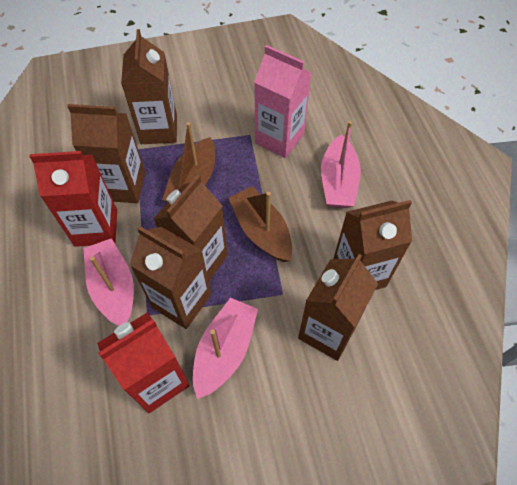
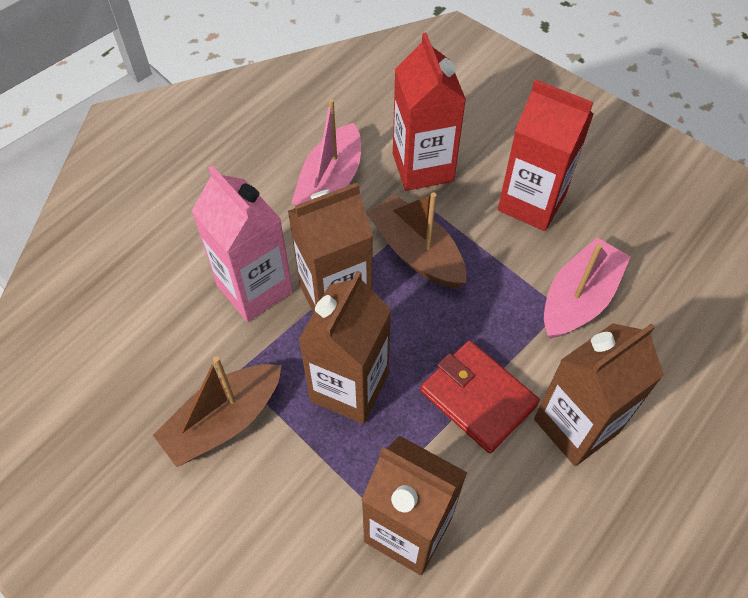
brown carton: [67,104,146,203] [121,29,177,144] [130,226,211,329] [154,174,228,281] [298,254,378,361] [333,200,412,290] = 6 -> [288,182,373,313] [298,271,391,424] [361,436,467,575] [534,323,664,466] = 4
pink boat: [83,238,134,326] [193,298,258,399] [321,121,361,208] = 3 -> [291,99,361,205] [544,237,631,339] = 2
red wallet: none = 0 -> [420,340,540,453] = 1

